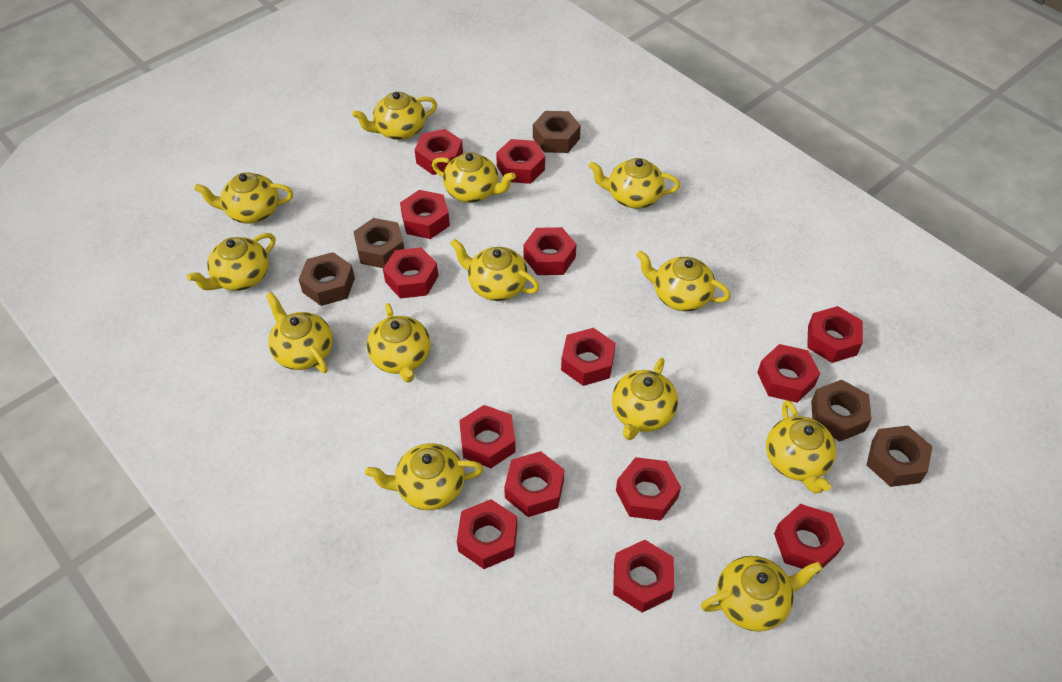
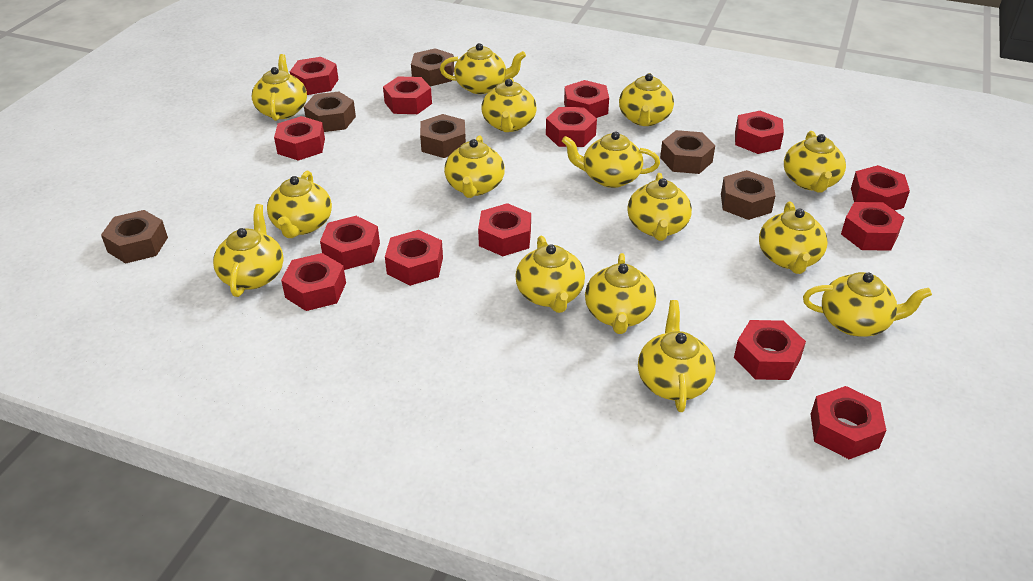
brown nut: [299,252,355,306] [353,218,404,268] [533,111,581,153] [811,380,872,441] [867,426,933,487] = 5 -> [101,210,168,263] [304,92,356,132] [411,48,454,86] [420,114,466,158] [660,130,715,174] [721,170,776,220] = 6
yellow teapot: [187,233,275,291] [194,172,293,223] [266,292,333,373] [352,92,437,140] [365,443,483,510] [367,303,431,383] [432,152,516,203] [450,239,540,301] [589,158,680,208] [612,358,678,440] [636,250,730,311] [701,556,823,631] [766,400,836,494] = 13 -> [213,204,284,297] [252,54,307,121] [267,171,332,238] [440,43,526,94] [444,136,505,198] [481,78,537,132] [515,236,585,313] [562,131,660,188] [585,253,656,334] [619,73,674,126] [627,173,692,241] [638,300,716,412] [759,201,828,274] [784,131,846,193] [803,272,932,337] = 15

